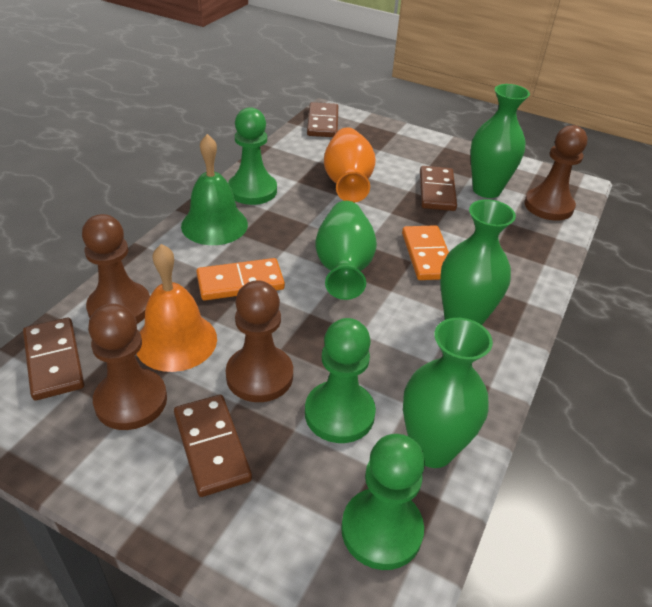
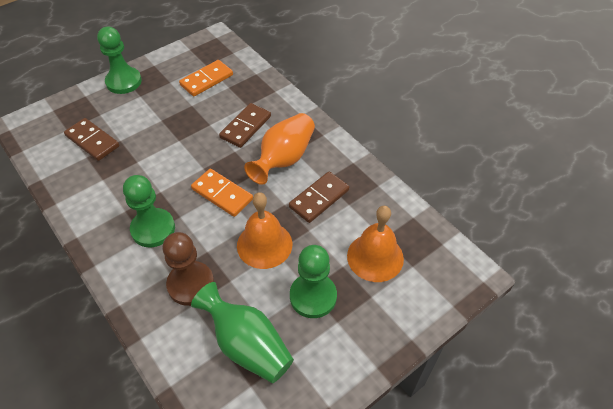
brown domino: [23,318,84,401] [174,395,252,497] [307,102,338,137] [420,166,457,211] = 4 -> [64,118,119,161] [219,103,271,148] [289,171,349,223] = 3
brown pawn: [82,214,150,324] [88,303,167,430] [226,280,293,402] [524,125,587,221] = 4 -> [163,232,214,306] = 1
green bell: [181,134,248,245] = 1 -> none = 0
green vase: [315,201,377,300] [403,318,493,468] [440,199,516,325] [471,84,530,198] = 4 -> [191,282,294,383] = 1
orange bell: [137,244,217,372] = 1 -> [237,192,292,269] [347,206,404,282] = 2

